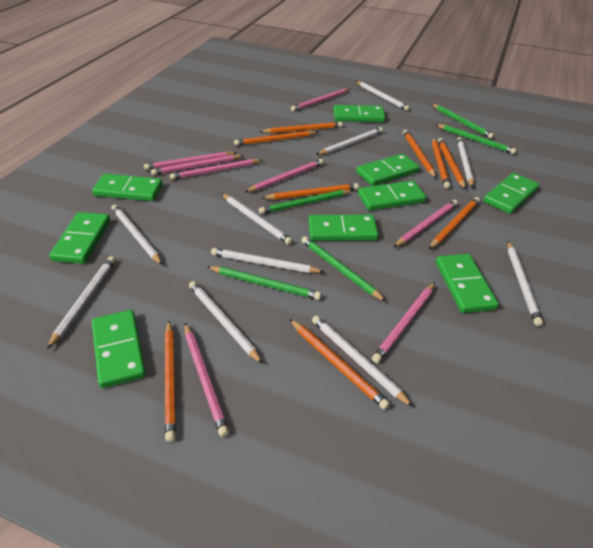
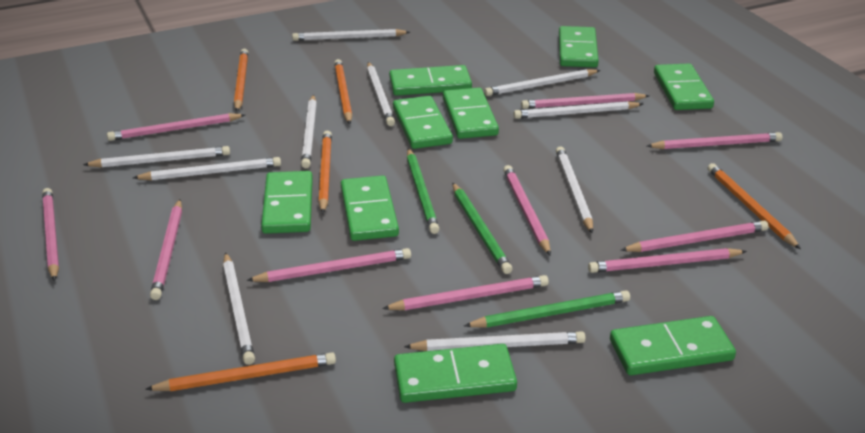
green pencil: [207,266,321,300] [259,190,354,214] [301,236,386,302] [432,104,494,139] [435,124,516,154] = 5 -> [407,148,439,234] [453,183,513,274] [464,290,630,328] = 3
orange pencil: [165,321,176,442] [234,131,318,146] [260,122,342,133] [262,183,359,200] [290,319,390,410] [403,130,436,178] [429,197,480,249] [432,138,450,188] [438,138,466,190] = 9 -> [145,352,336,391] [234,49,248,111] [318,131,332,214] [334,59,352,124] [707,163,801,249] = 5
pink pencil: [144,152,236,170] [151,155,244,175] [170,159,262,180] [184,323,229,437] [245,159,324,192] [291,88,350,111] [372,283,435,363] [394,200,458,247] = 8 -> [42,188,59,281] [107,113,245,141] [150,199,182,300] [246,248,411,282] [382,275,549,310] [503,165,551,256] [521,93,649,109] [588,248,747,273] [621,221,768,252] [647,132,783,149] = 10

